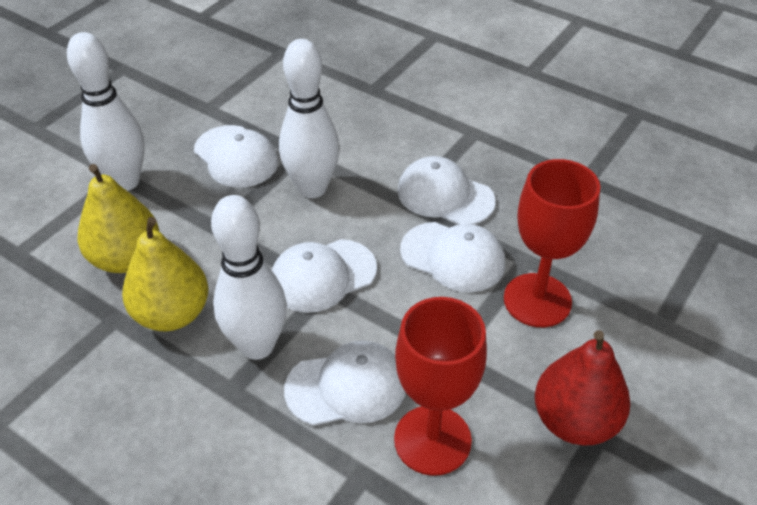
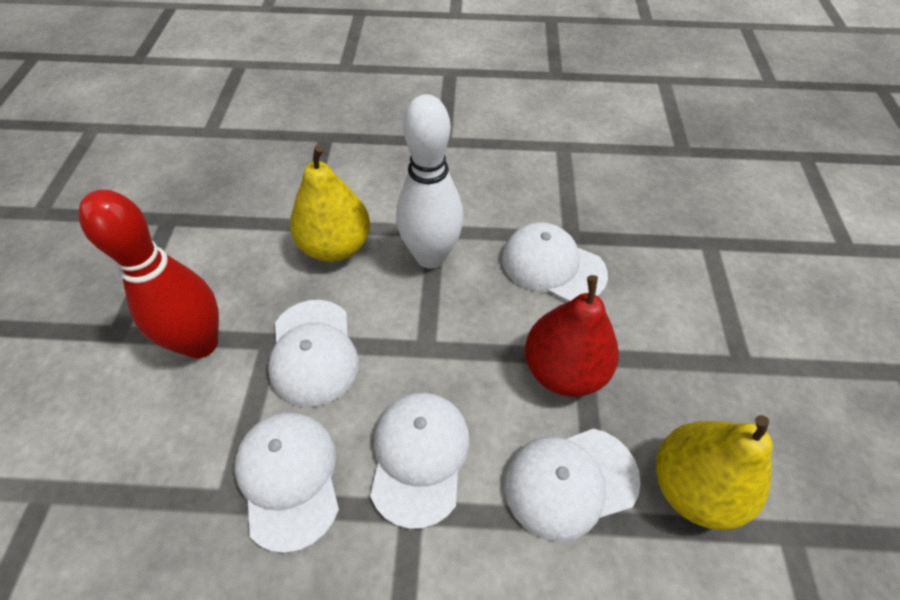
red bowling pin: none = 0 -> [79,190,219,358] = 1
red goblet: [394,297,487,476] [504,159,600,327] = 2 -> none = 0
white bowling pin: [67,32,145,191] [211,195,287,360] [279,39,340,198] = 3 -> [396,94,463,269] = 1

